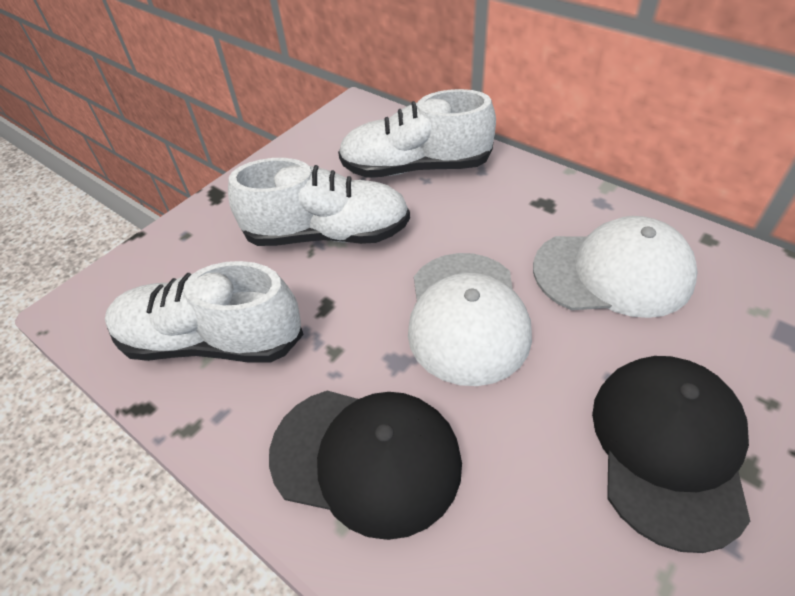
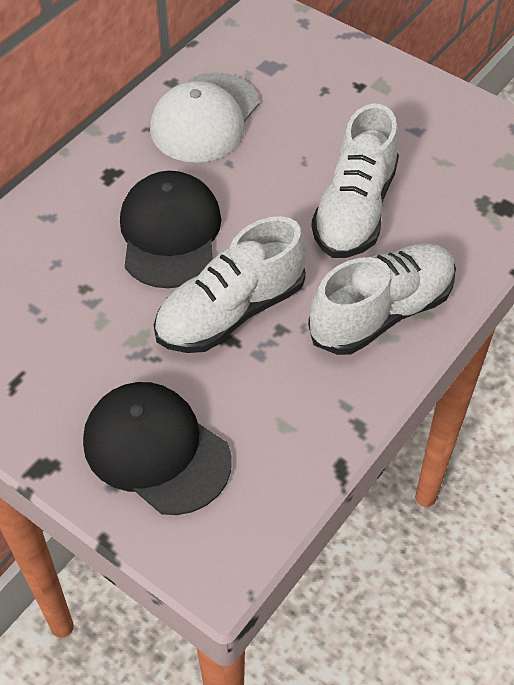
white cap: [408,253,532,386] [533,216,698,318] = 2 -> [150,72,259,163] = 1

